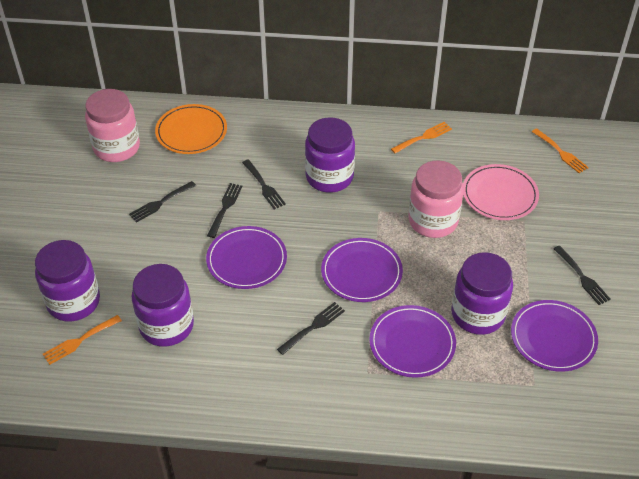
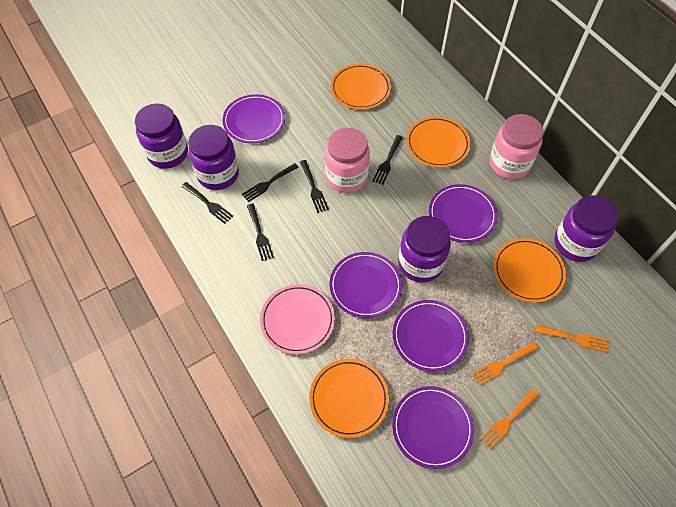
orange plate: [155,104,227,154] = 1 -> [309,359,389,438] [331,64,391,110] [406,116,471,168] [493,238,566,303] = 4
purple plate: [206,226,287,289] [321,238,403,302] [369,305,456,378] [511,300,598,372] = 4 -> [223,94,285,143] [330,252,402,318] [392,386,474,469] [393,300,469,372] [429,184,498,243] = 5

